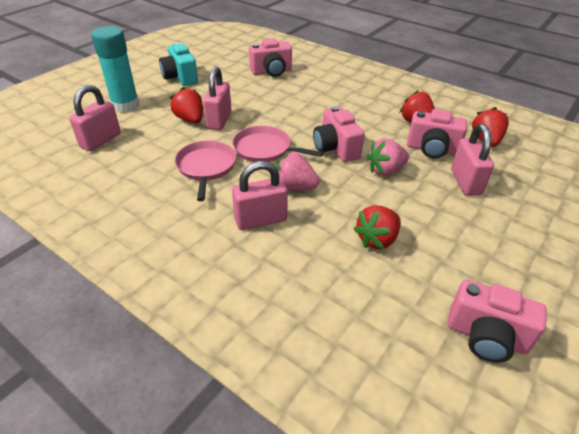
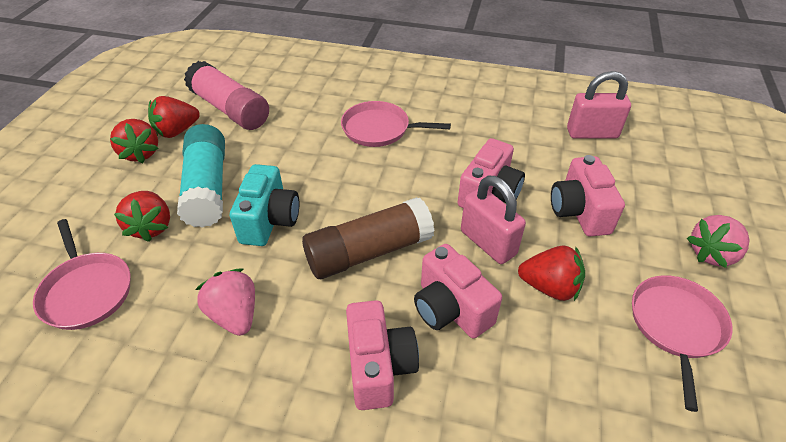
brown glue stick: none = 0 -> [302,197,435,279] = 1
pink glue stick: none = 0 -> [184,61,269,130] = 1
pink padlock: [69,85,121,151] [203,66,231,130] [232,161,288,230] [451,124,494,196] = 4 -> [461,176,526,264] [567,71,631,139] = 2
pink pan: [175,140,236,201] [232,126,323,162] = 2 -> [33,219,131,330] [341,101,451,147] [632,275,733,412] = 3

